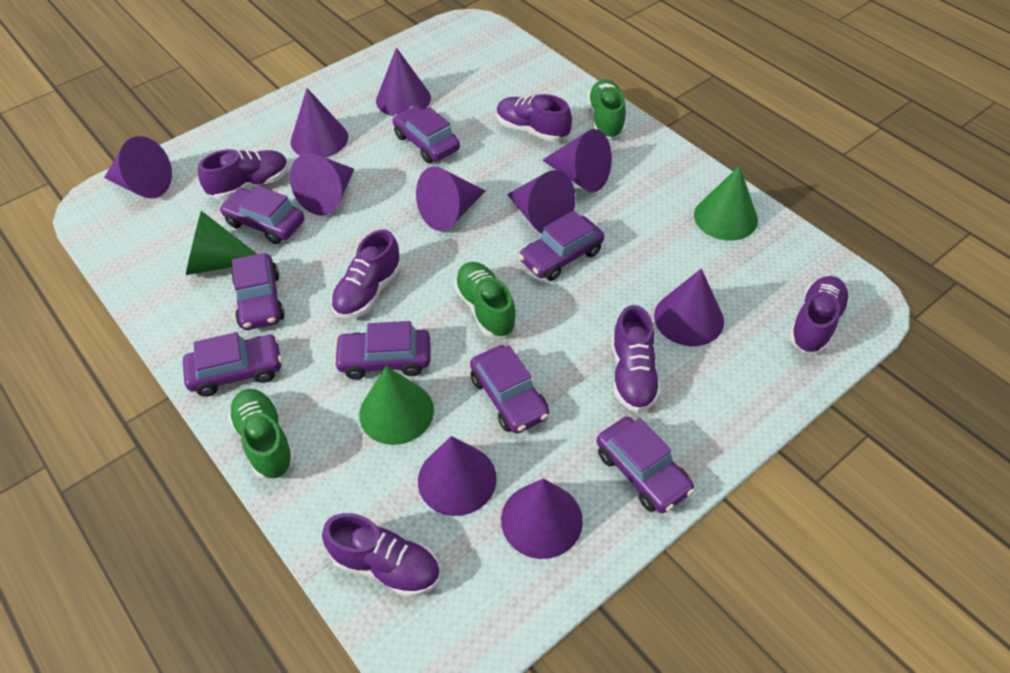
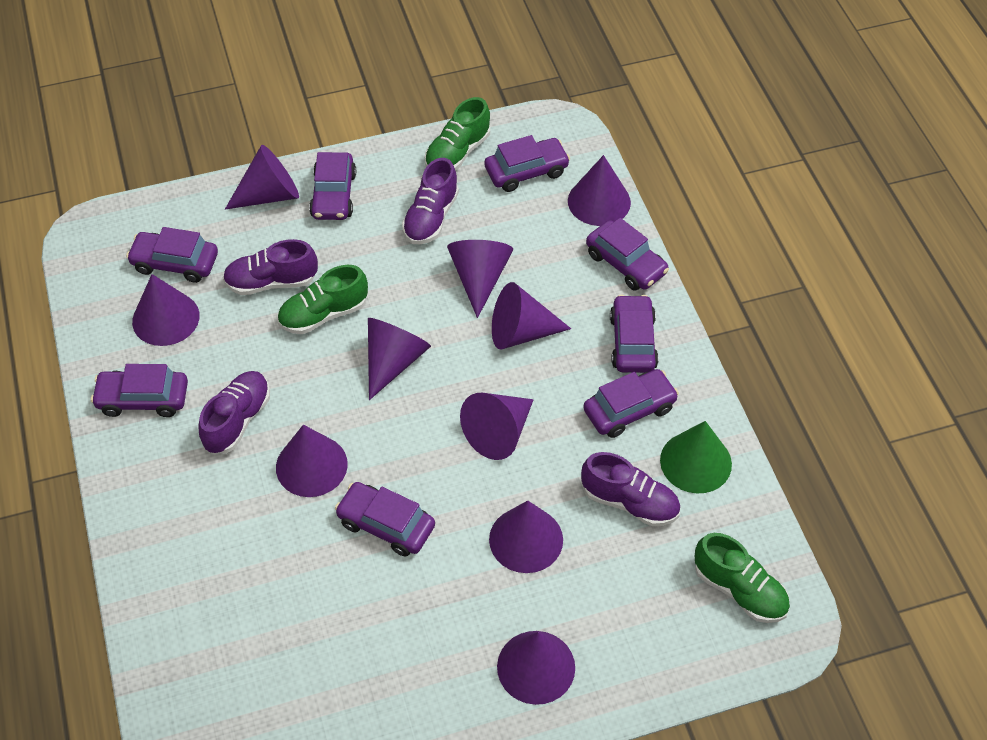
green cone: [186,211,257,275] [359,366,434,445] [694,166,758,241] = 3 -> [660,421,732,494] = 1
purple shoe: [198,149,289,199] [322,513,440,598] [331,229,402,319] [497,94,572,142] [612,305,661,413] [789,276,850,353] = 6 -> [198,371,270,453] [223,239,318,295] [402,158,459,244] [581,452,680,527] = 4

